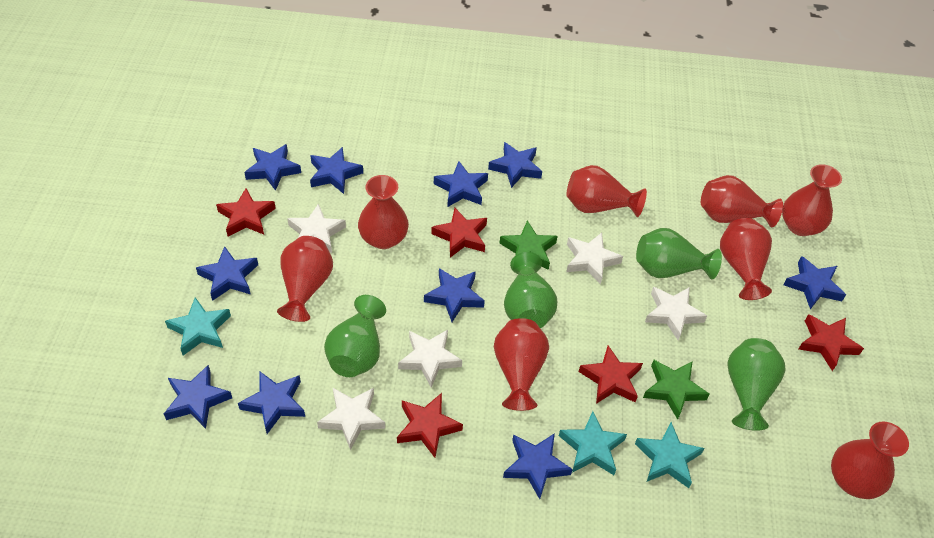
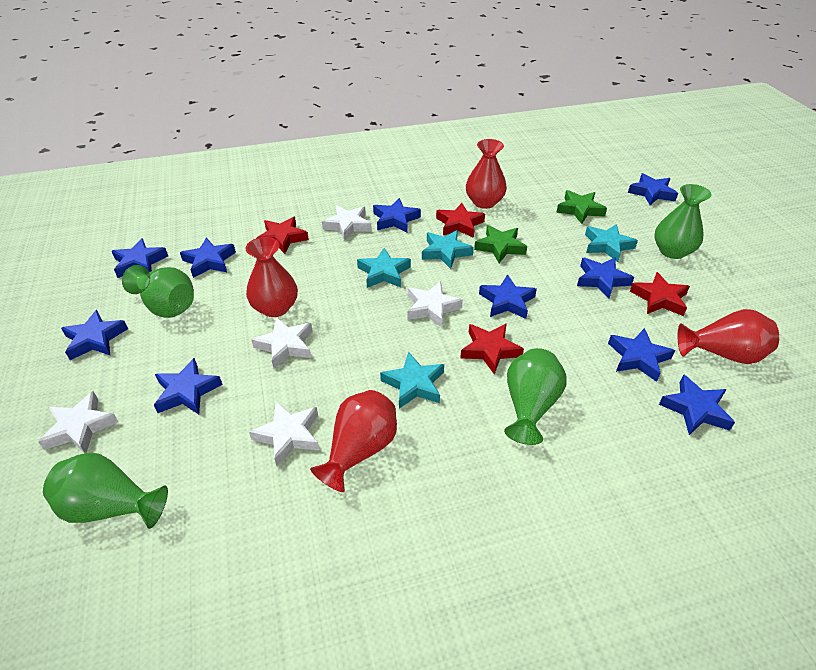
red star: [216,188,276,237] [397,393,463,458] [431,208,487,258] [579,345,643,404] [799,314,864,371] = 5 -> [257,217,309,254] [436,203,485,238] [460,323,524,375] [630,272,690,316] = 4
red vase: [277,236,333,322] [358,175,409,249] [494,318,549,411] [566,165,647,217] [701,175,783,227] [720,218,772,300] [782,164,842,236] [831,421,909,499] = 8 -> [246,237,298,317] [310,390,397,492] [466,139,507,209] [678,309,779,364] = 4
turquoise star: [165,297,231,355] [559,411,627,475] [635,422,704,488] = 3 -> [357,248,411,288] [380,352,444,409] [422,230,474,269] [585,224,638,262] = 4

